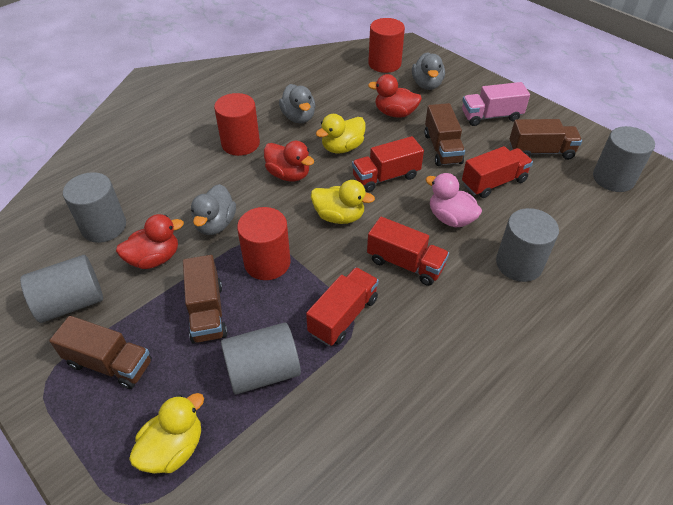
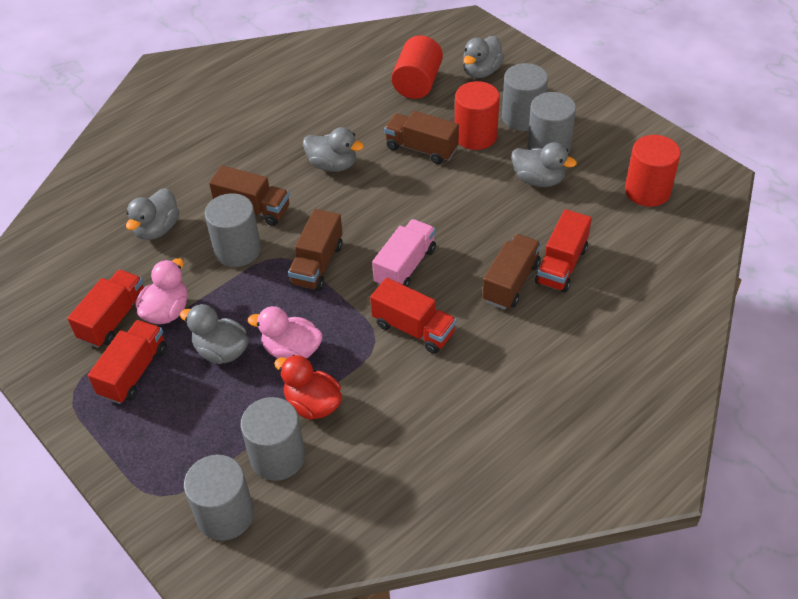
grey duck: [191,184,236,235] [279,84,315,123] [412,52,445,90] = 3 -> [126,188,179,240] [180,304,248,364] [303,127,364,172] [463,36,504,78] [511,142,577,187] = 5
pink duck: [426,173,482,227] = 1 -> [135,258,188,324] [248,306,323,358] = 2
red duck: [116,214,184,269] [264,141,314,181] [368,74,422,118] = 3 -> [274,355,342,420] = 1
yellow duck: [129,393,204,474] [311,180,375,224] [316,114,366,153] = 3 -> none = 0

